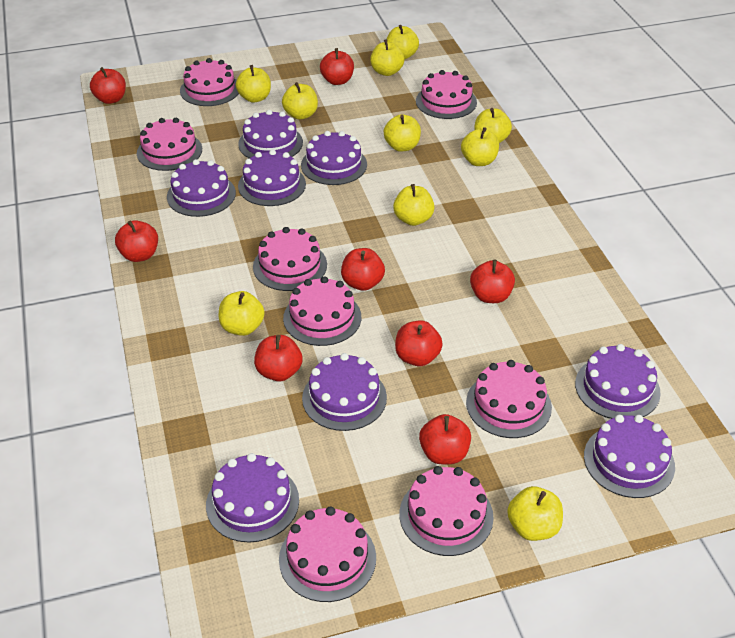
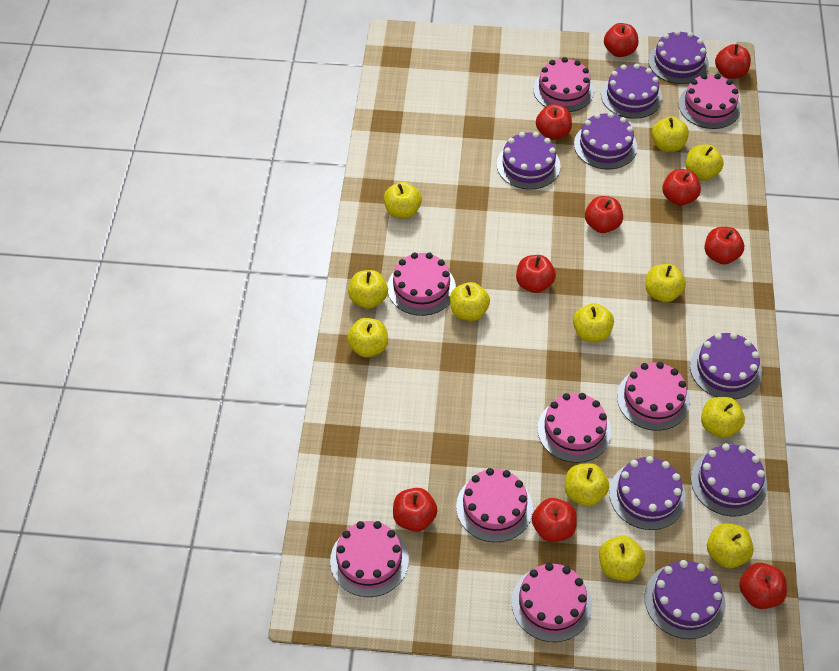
red apple: [90,67,126,104] [115,220,158,262] [254,335,302,381] [320,48,354,85] [341,248,385,291] [395,320,443,366] [419,414,471,464] [470,260,515,303] = 8 -> [393,488,438,532] [516,255,556,293] [532,498,577,542] [536,104,572,140] [585,196,623,233] [604,23,638,57] [662,169,701,206] [704,227,744,264] [715,44,751,79] [739,563,787,609] = 10
yellow apple: [219,291,265,336] [236,65,271,103] [282,82,318,120] [370,39,404,76] [384,114,421,152] [387,25,419,59] [393,184,435,226] [461,127,499,166] [474,108,512,143] [507,486,563,541] = 10 -> [347,318,388,358] [348,270,388,309] [384,182,422,219] [450,282,490,321] [565,463,609,507] [573,303,614,342] [599,536,645,581] [645,264,686,302] [652,116,689,152] [686,145,724,181] [701,397,745,438] [707,523,754,568] = 12

